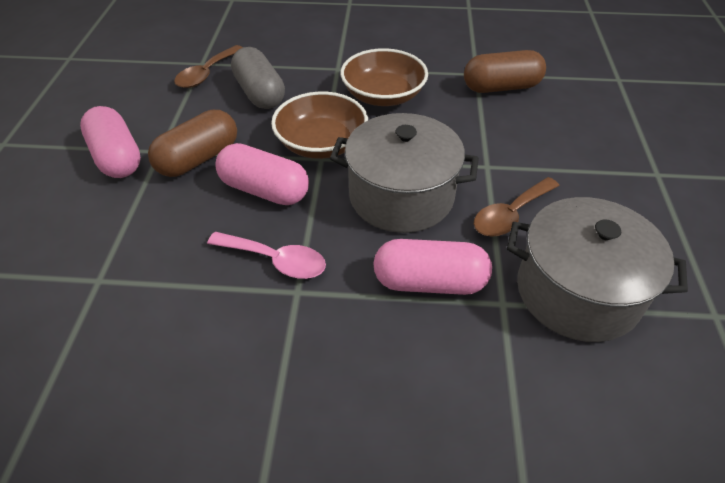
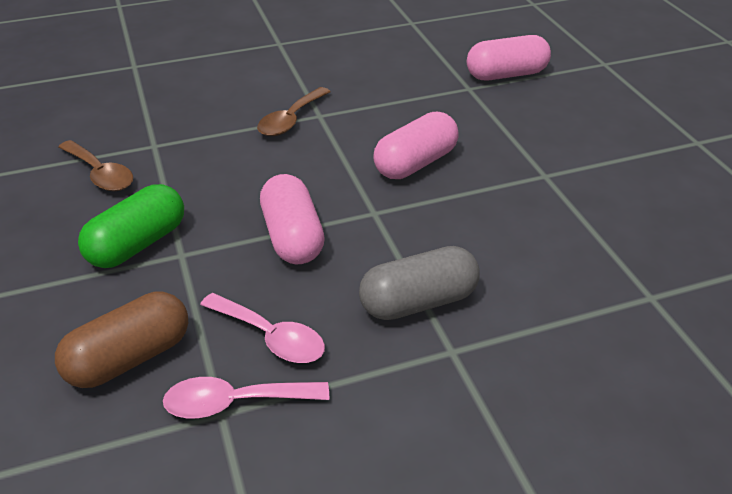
brown bowl: [271,92,368,159] [341,48,428,106] = 2 -> none = 0
brown capsule: [148,110,237,177] [464,50,546,93] = 2 -> [55,292,188,388] = 1
green capsule: none = 0 -> [78,184,184,268] = 1
grey pot: [330,113,479,233] [507,197,688,342] = 2 -> none = 0
pink spoon: [207,232,326,279] = 1 -> [163,377,329,418] [200,293,325,363] = 2

